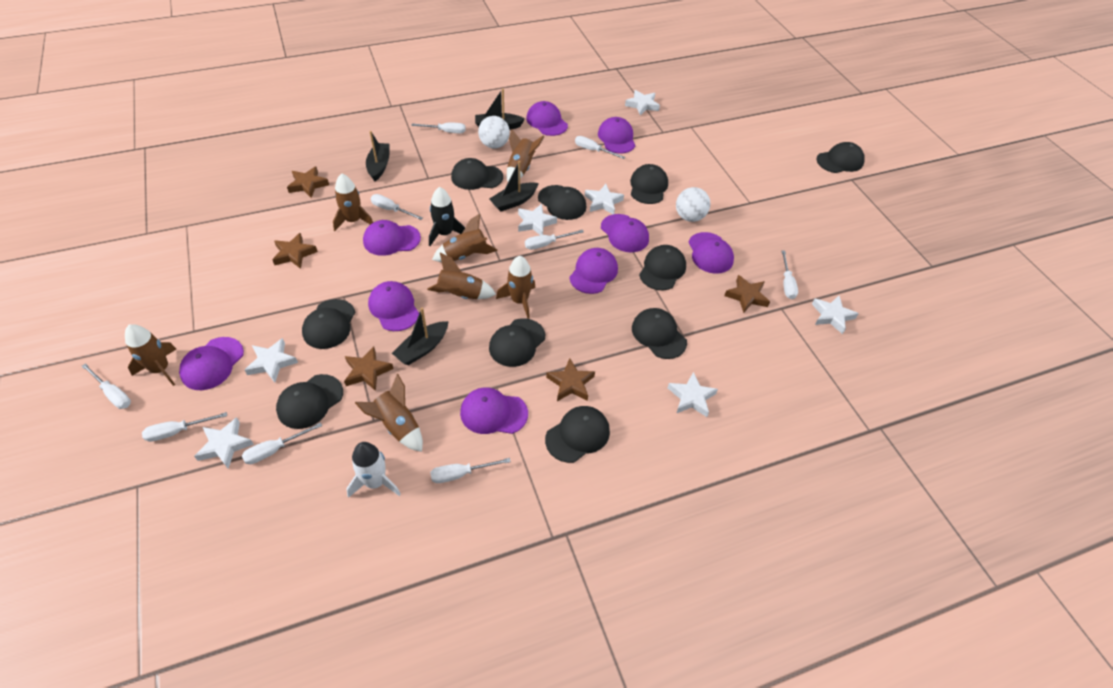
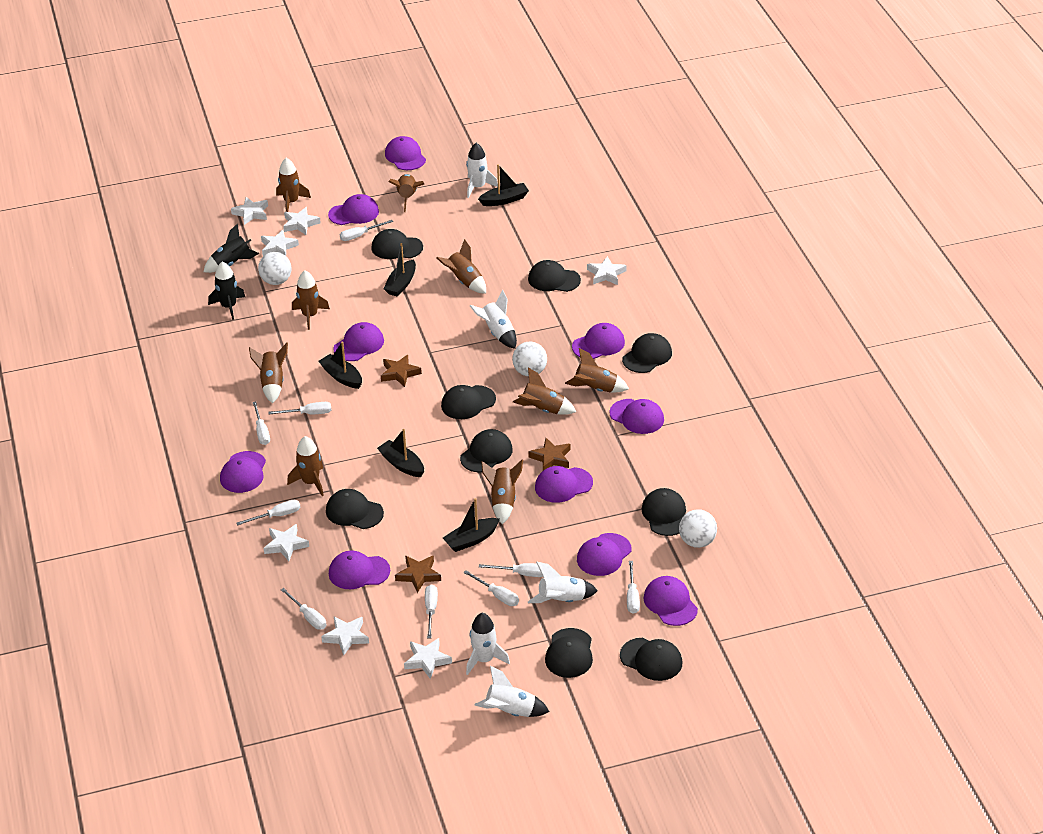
black boat: [366,131,390,181] [392,308,448,365] [475,88,525,130] [489,161,539,212] = 4 -> [319,341,362,389] [377,429,424,477] [383,243,416,296] [443,498,500,552] [478,164,529,206] = 5
black cap: [276,374,343,429] [302,299,355,349] [451,158,503,190] [489,318,545,367] [538,185,586,220] [545,406,610,463] [630,164,668,204] [632,308,687,359] [639,245,686,290] [816,142,865,173] = 10 -> [326,489,384,529] [371,229,423,259] [441,385,496,419] [460,429,513,472] [528,260,581,292] [545,628,593,678] [620,638,683,681] [622,333,672,373] [642,488,686,536] = 9
black rocket: [429,187,465,246] = 1 -> [203,224,259,273] [208,261,245,320] = 2
brown rocket: [125,324,176,386] [333,173,373,231] [355,374,423,452] [427,253,496,299] [432,214,498,262] [496,256,535,319] [507,129,545,182] = 7 -> [249,343,288,403] [276,158,311,212] [287,436,324,496] [292,270,330,330] [389,174,424,212] [436,239,486,294] [481,459,523,524] [513,368,576,415] [565,348,629,393] = 9
brown star: [272,233,318,269] [287,166,329,198] [344,346,394,391] [546,358,595,401] [724,275,770,313] = 5 -> [381,355,422,387] [395,556,441,593] [528,438,571,471] = 3
purple cap: [179,337,244,390] [363,220,421,256] [368,281,419,331] [460,387,528,434] [526,101,568,136] [569,248,618,294] [598,117,636,153] [601,214,649,252] [688,232,734,274] = 9 -> [220,451,266,493] [328,194,379,225] [329,551,390,589] [333,322,384,361] [385,136,426,170] [535,466,593,503] [572,323,625,359] [577,533,632,576] [609,399,664,434] [644,576,698,626] = 10
white ball: [478,116,510,148] [676,187,711,222] = 2 -> [258,252,292,285] [512,342,547,376] [679,509,717,548] = 3
white rocket: [346,442,401,498] = 1 -> [466,143,498,198] [466,613,510,675] [470,290,517,349] [474,666,549,717] [528,562,598,603] = 5

